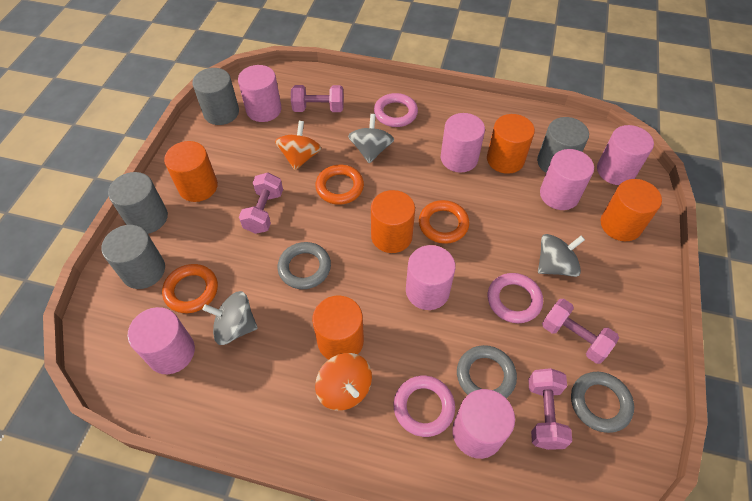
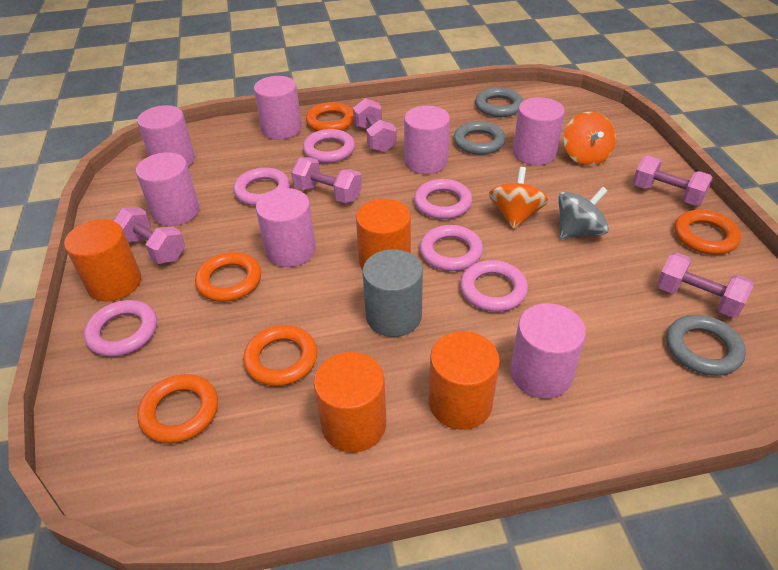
grey cylinder: [101,225,165,289] [108,172,168,234] [192,68,239,125] [537,117,589,173] = 4 -> [363,249,423,337] = 1
grey spinning top: [203,291,258,345] [348,114,394,164] [538,234,585,277] = 3 -> [558,187,609,239] = 1
orange cylinder: [164,141,218,202] [312,296,364,359] [371,190,415,253] [487,114,535,174] [601,179,662,241] = 5 -> [64,219,141,301] [314,352,386,452] [356,199,411,270] [429,331,500,430] = 4
orange ring: [162,264,218,313] [315,165,364,205] [419,200,469,244] = 3 -> [137,374,218,444] [195,252,261,302] [243,325,317,386] [306,102,354,131] [674,210,741,255] = 5
pink dumbbell: [239,173,283,234] [291,85,344,112] [528,368,572,450] [542,299,619,364] = 4 -> [113,207,185,264] [291,157,362,203] [353,98,397,153] [633,155,713,206] [657,252,754,318] = 5
pink ring: [374,93,418,127] [394,376,455,437] [488,273,543,323] = 3 -> [84,300,157,357] [233,167,290,206] [303,129,355,163] [414,179,472,219] [420,225,483,271] [460,260,528,312] = 6

